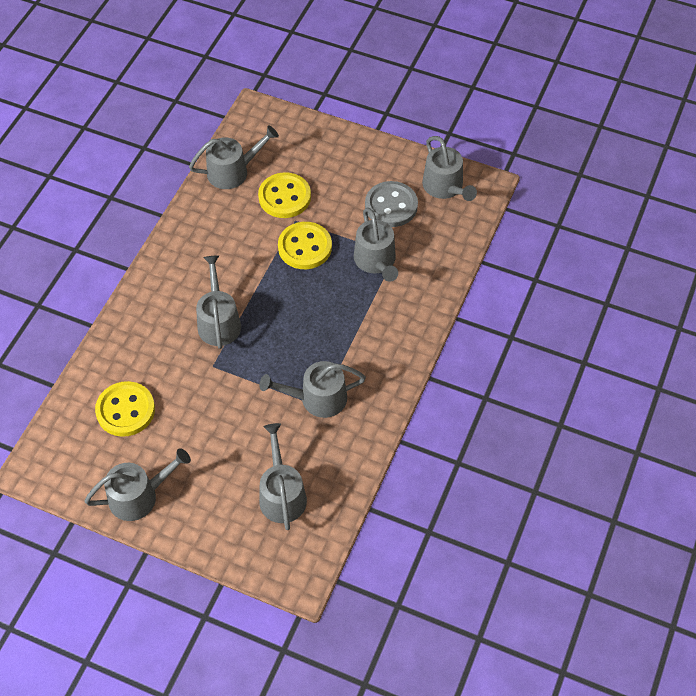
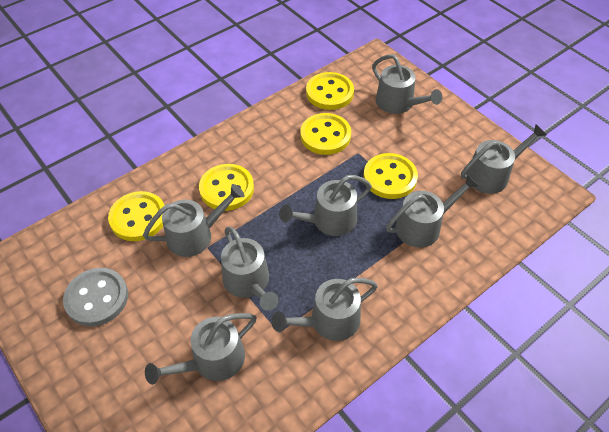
grey watering can: [85,448,191,521] [189,125,279,189] [196,255,241,349] [259,423,307,530] [260,361,366,418] [354,208,398,282] [422,136,477,201] = 7 -> [143,184,245,257] [145,313,256,385] [221,227,279,311] [271,277,378,341] [279,175,372,236] [372,54,442,114] [386,174,479,248] [461,124,547,194] = 8
yellow button: [95,381,155,437] [258,172,311,218] [278,222,332,269] = 3 -> [108,191,165,241] [199,164,254,211] [301,113,351,155] [306,72,354,110] [363,153,418,199] = 5

